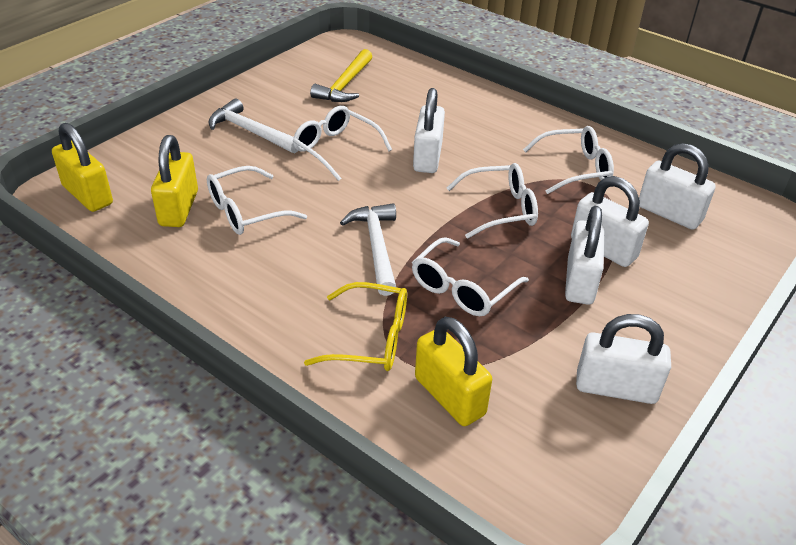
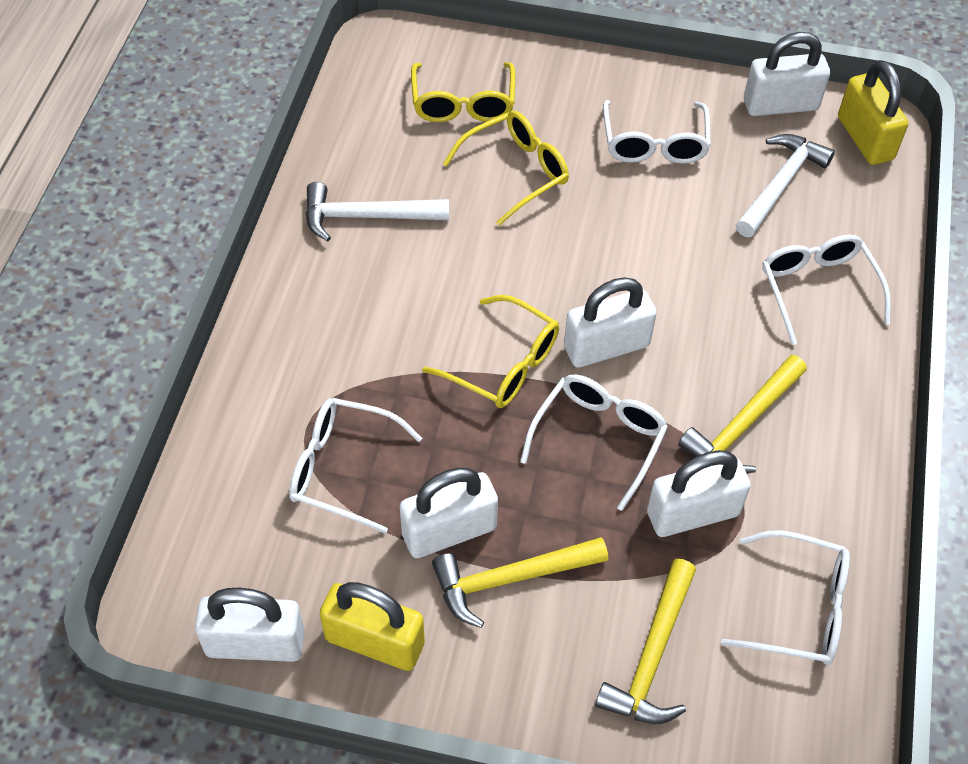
yellow glasses: [304,282,407,371] = 1 -> [411,62,515,122] [422,295,559,408] [443,111,569,226] = 3
yellow hammer: [310,49,372,102] = 1 -> [432,537,608,628] [595,559,696,724] [678,355,807,474] = 3
yellow padlock: [52,123,113,212] [151,135,198,227] [415,317,492,426] = 3 -> [320,582,425,671] [838,60,909,165] = 2

